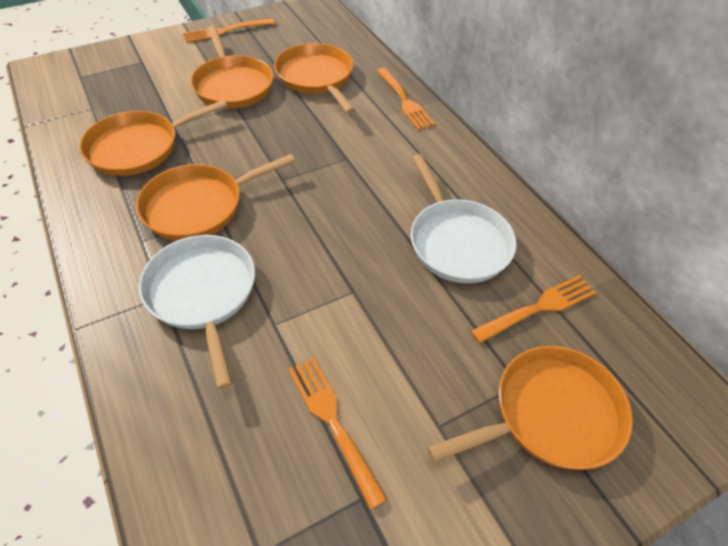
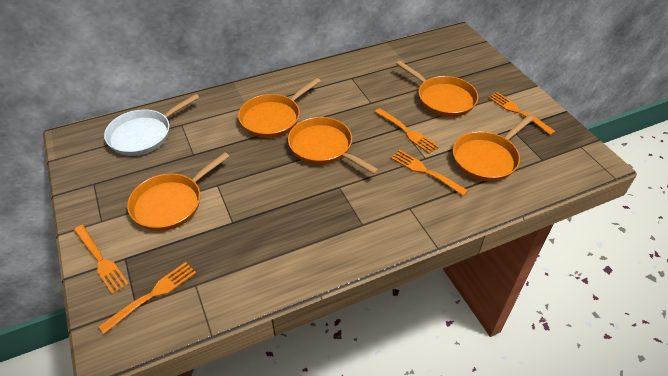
orange fork: [183,18,275,43] [288,357,388,510] [377,68,435,130] [471,275,596,343] = 4 -> [74,225,129,294] [98,262,196,334] [375,108,439,154] [391,150,468,196] [488,92,556,135] = 5
white pan: [139,235,255,389] [411,154,517,283] = 2 -> [104,94,199,156] = 1

